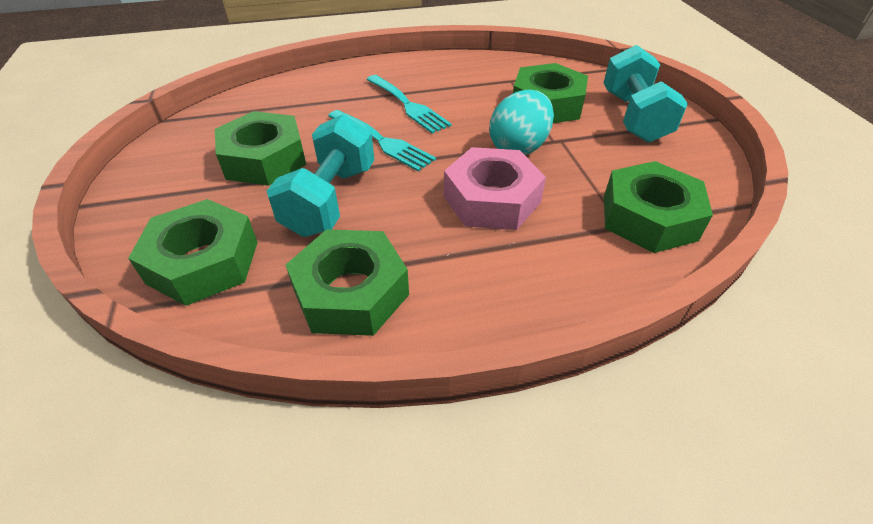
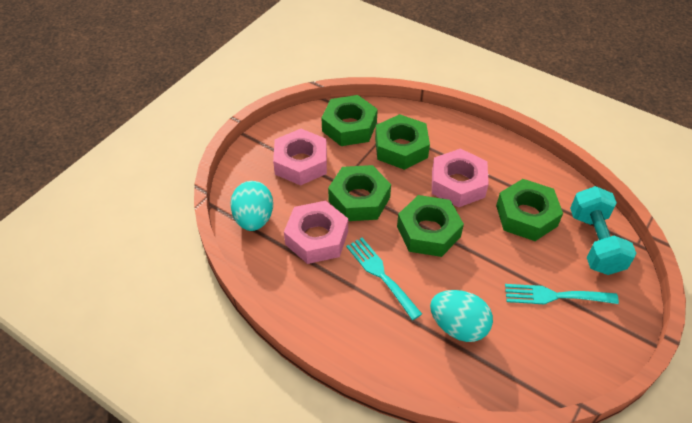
pink nut: [444,147,546,230] = 1 -> [273,129,327,186] [284,201,348,264] [432,148,489,208] = 3
turquoise dumbbell: [267,114,374,237] [604,45,688,143] = 2 -> [570,186,637,275] = 1
turquoise egg: [489,89,554,155] = 1 -> [230,181,273,231] [430,290,493,342] = 2

